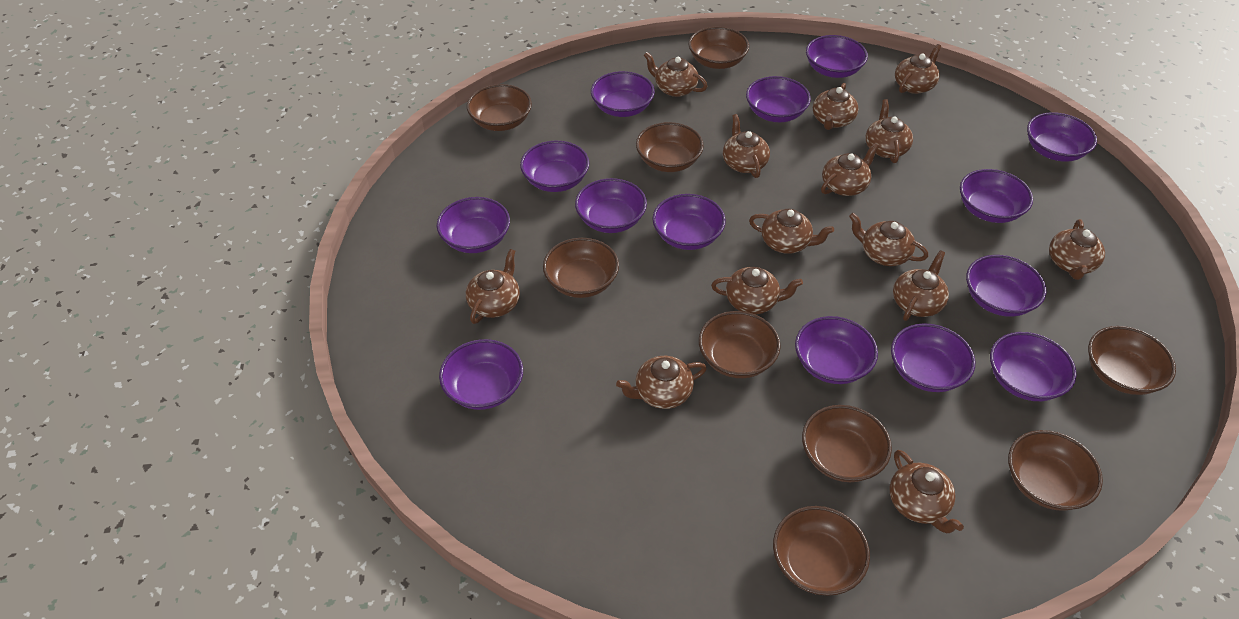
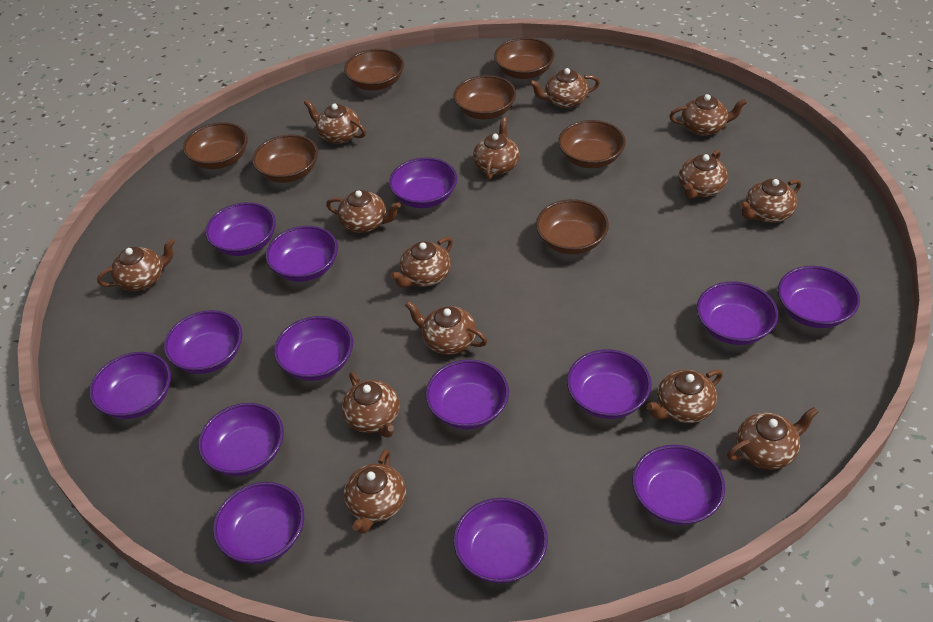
brown bowl: [467,84,532,131] [543,238,619,298] [636,122,704,172] [689,27,749,69] [699,311,781,378] [773,506,870,596] [802,405,892,482] [1008,430,1103,511] [1088,326,1176,395] = 9 -> [183,122,248,169] [252,134,318,183] [344,49,404,90] [454,75,516,119] [494,37,555,79] [536,199,609,255] [558,120,626,168] = 7

